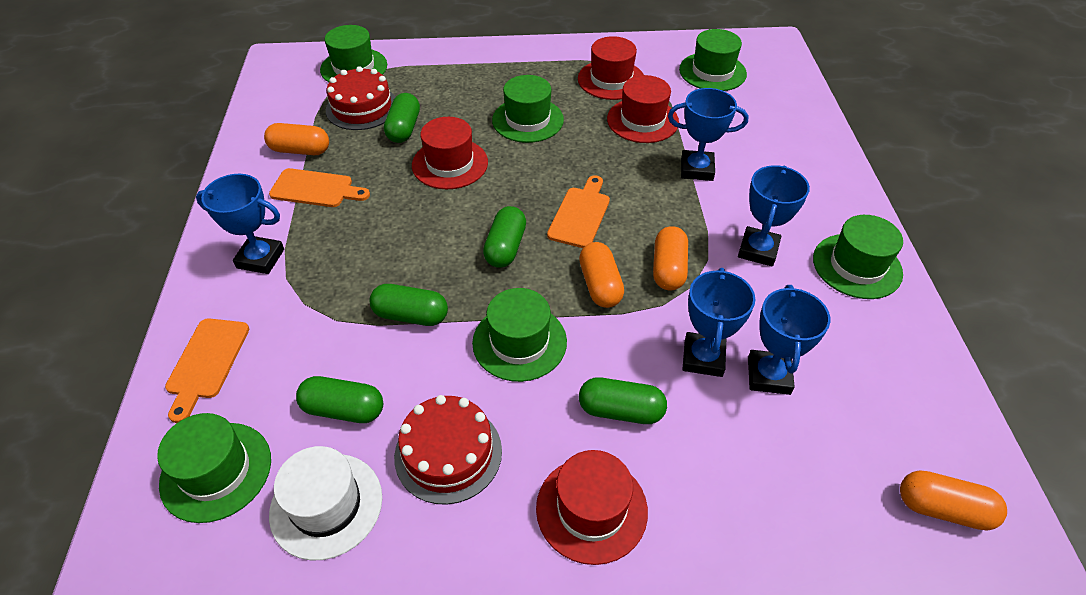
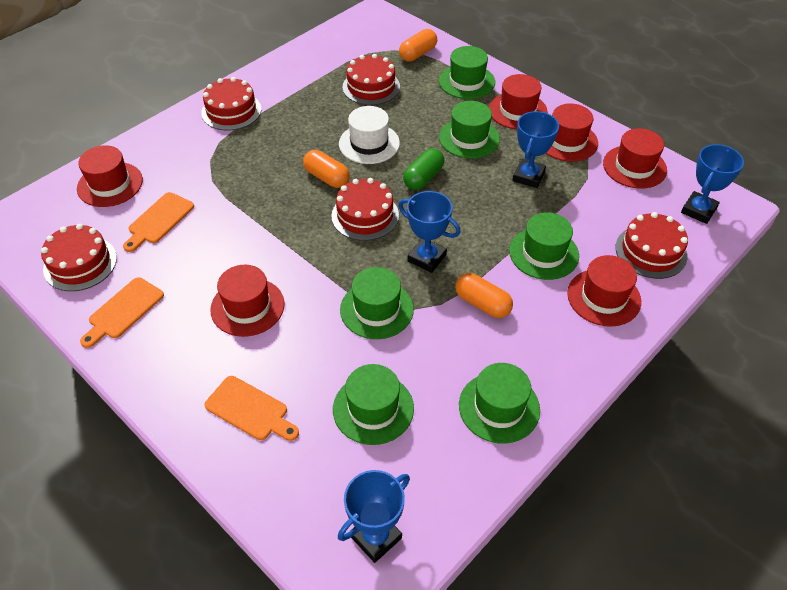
blue trophy: [196,174,284,274] [668,88,749,181] [682,268,756,377] [738,165,810,267] [748,285,830,395] = 5 -> [338,470,410,563] [398,191,461,273] [512,111,559,188] [681,144,744,224] = 4
green capsule: [296,376,383,423] [369,284,448,326] [384,93,420,143] [483,206,526,268] [579,377,667,424] = 5 -> [403,148,444,190] = 1
orange capsule: [264,123,329,155] [579,242,624,308] [653,226,688,290] [900,471,1007,531] = 4 -> [303,150,350,188] [399,29,437,62] [455,273,513,318] = 3
red cake: [326,66,395,130] [394,395,502,505] = 2 -> [41,224,117,291] [201,77,261,131] [331,178,399,241] [343,54,400,105] [616,212,688,279] = 5
red hat: [412,117,488,189] [536,450,648,565] [578,36,644,100] [607,75,679,143] = 4 -> [77,145,143,207] [210,265,284,337] [489,74,548,129] [546,103,598,162] [567,255,641,327] [603,128,667,189] = 6

